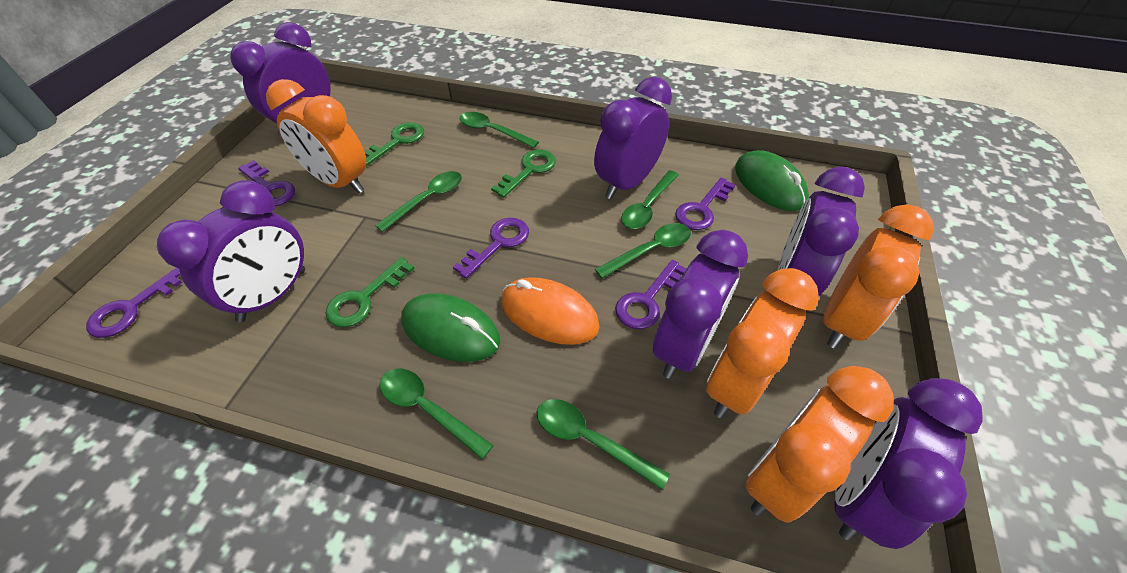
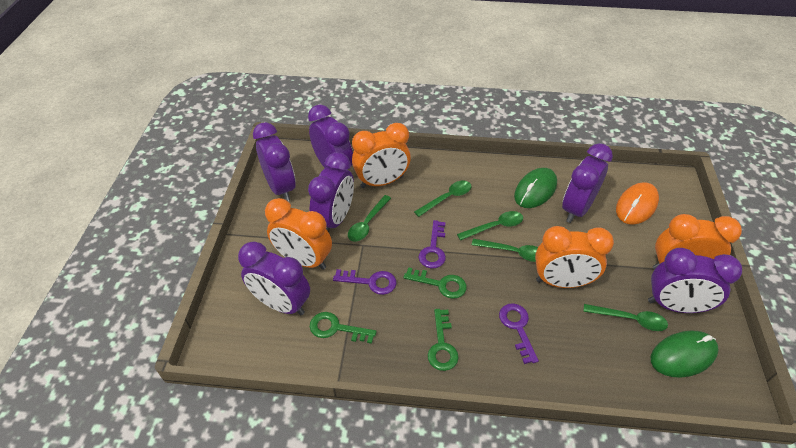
green spoon: [375,171,462,232] [380,369,494,459] [460,112,539,148] [537,399,670,490] [595,223,691,278] [621,170,679,229] = 6 -> [348,195,391,242] [414,181,471,217] [457,211,523,240] [472,239,538,262] [583,304,668,331] = 5
purple key: [86,268,182,338] [238,160,295,206] [453,218,529,279] [615,260,686,329] [675,178,735,230] = 5 -> [333,269,397,295] [419,220,446,268] [499,303,539,364] = 3

